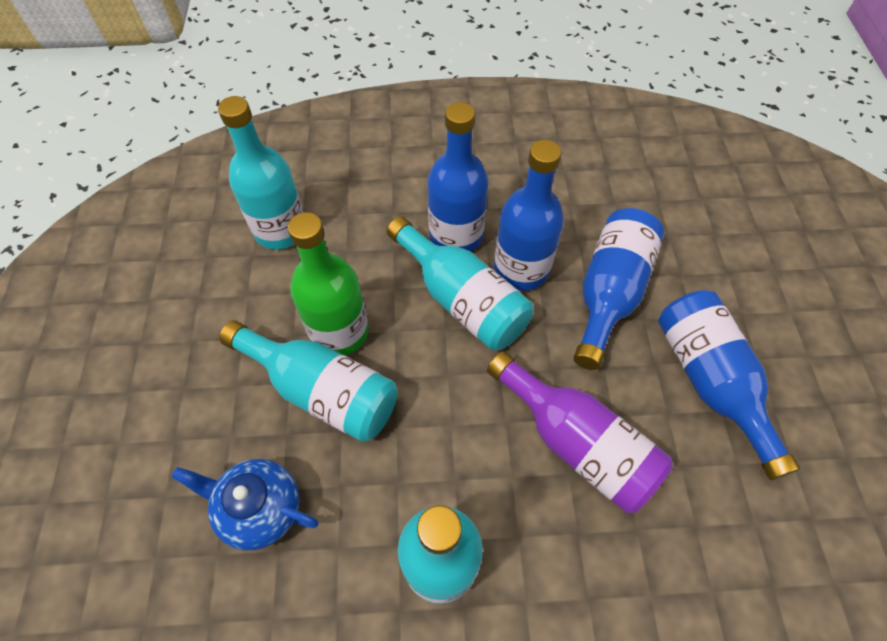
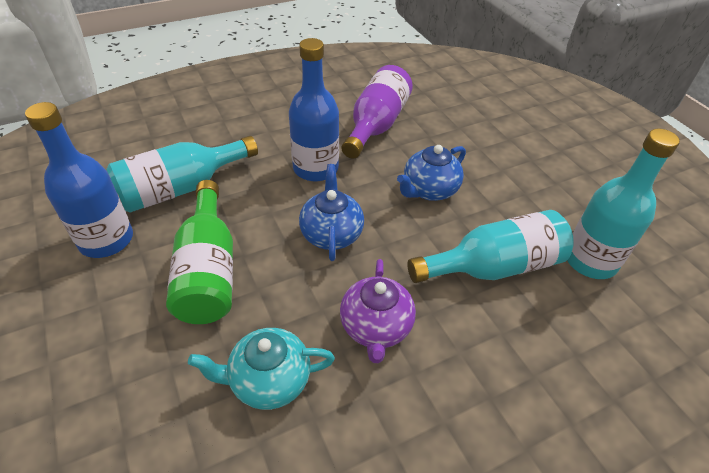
blue bottle: [428,102,489,252] [494,140,564,290] [573,208,664,370] [658,290,800,480] = 4 -> [25,102,133,258] [289,38,339,181] = 2
blue teapot: [171,459,319,550] = 1 -> [299,164,364,261] [397,145,466,201] = 2
purple teapot: none = 0 -> [340,259,416,363] = 1
turquoise bottle: [218,96,304,250] [220,320,398,442] [387,216,533,350] [398,505,483,604] = 4 -> [106,136,258,213] [407,210,574,283] [567,129,680,279] = 3
turquoise teapot: none = 0 -> [188,328,335,410] = 1

